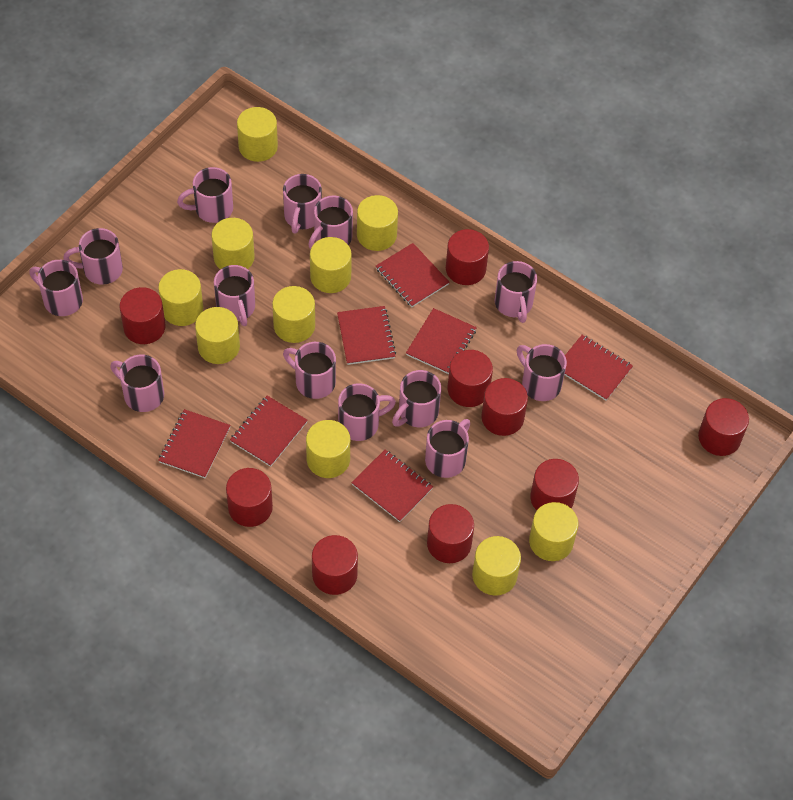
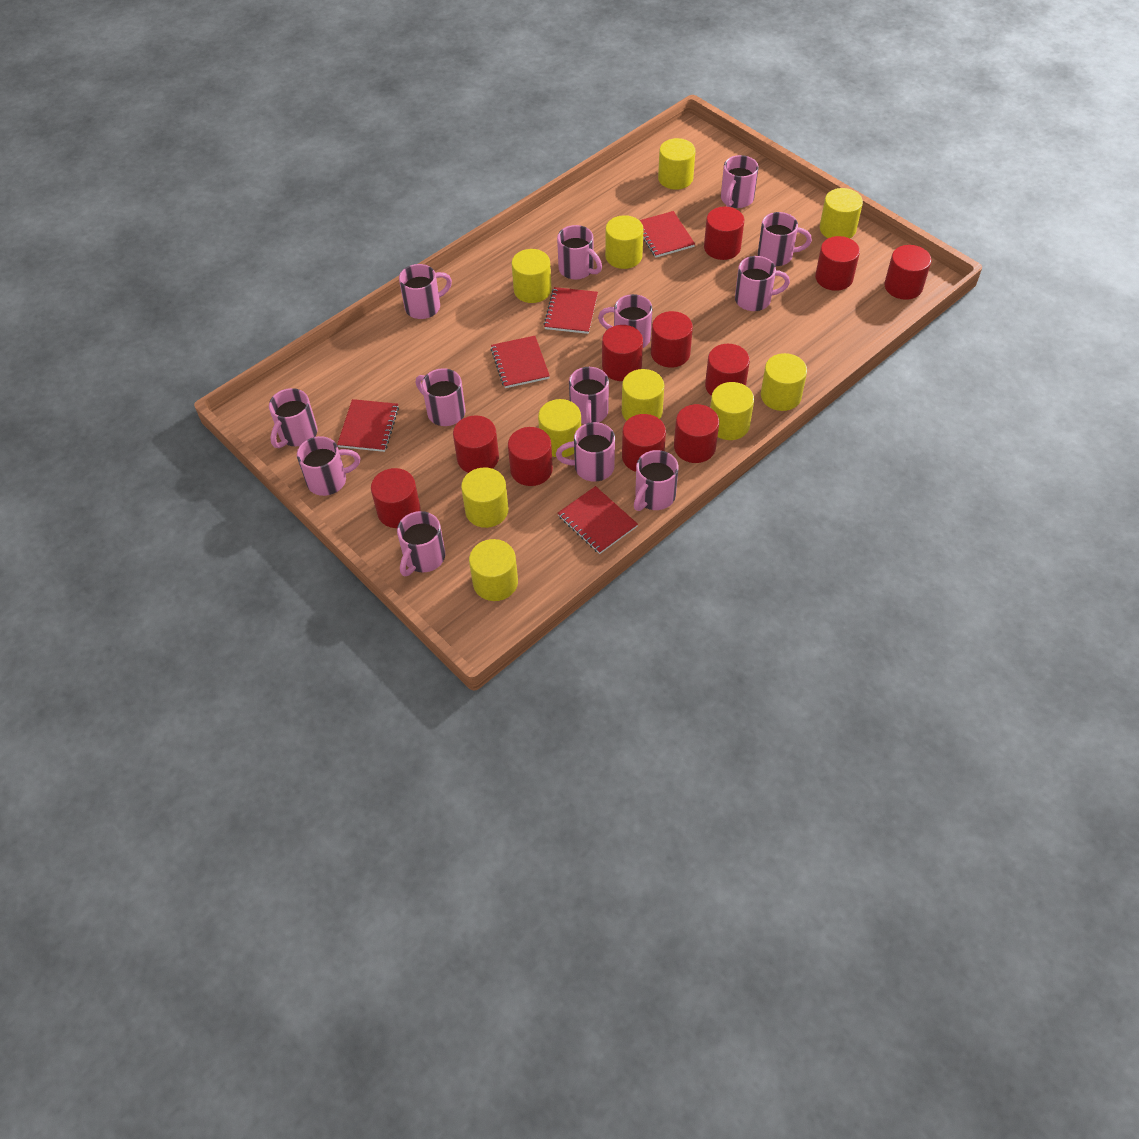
red cylinder: [119,287,166,344] [226,468,273,527] [312,535,358,595] [427,504,474,563] [446,229,489,285] [448,350,493,407] [481,378,528,436] [530,459,579,510] [698,398,749,456] = 9 -> [371,468,421,528] [453,416,499,473] [508,427,553,486] [602,325,643,381] [622,414,666,472] [651,311,693,368] [674,404,719,463] [704,207,744,260] [705,344,750,396] [815,236,860,291] [884,245,931,300] = 11
red notebook: [158,409,231,478] [230,396,308,467] [337,306,396,365] [352,450,433,522] [376,243,449,307] [406,308,477,374] [565,335,633,401] = 7 -> [337,399,399,452] [490,336,550,388] [544,287,598,334] [558,486,638,554] [639,211,695,258] = 5

